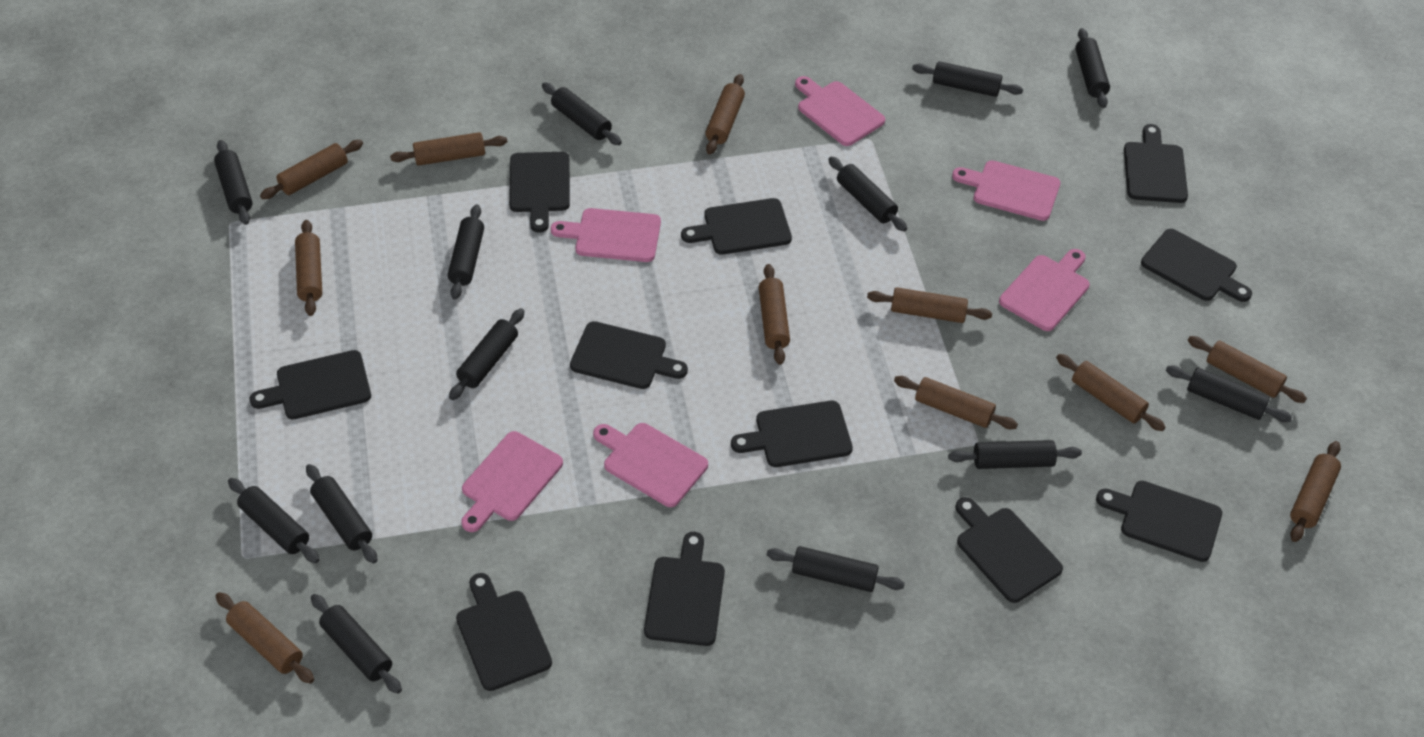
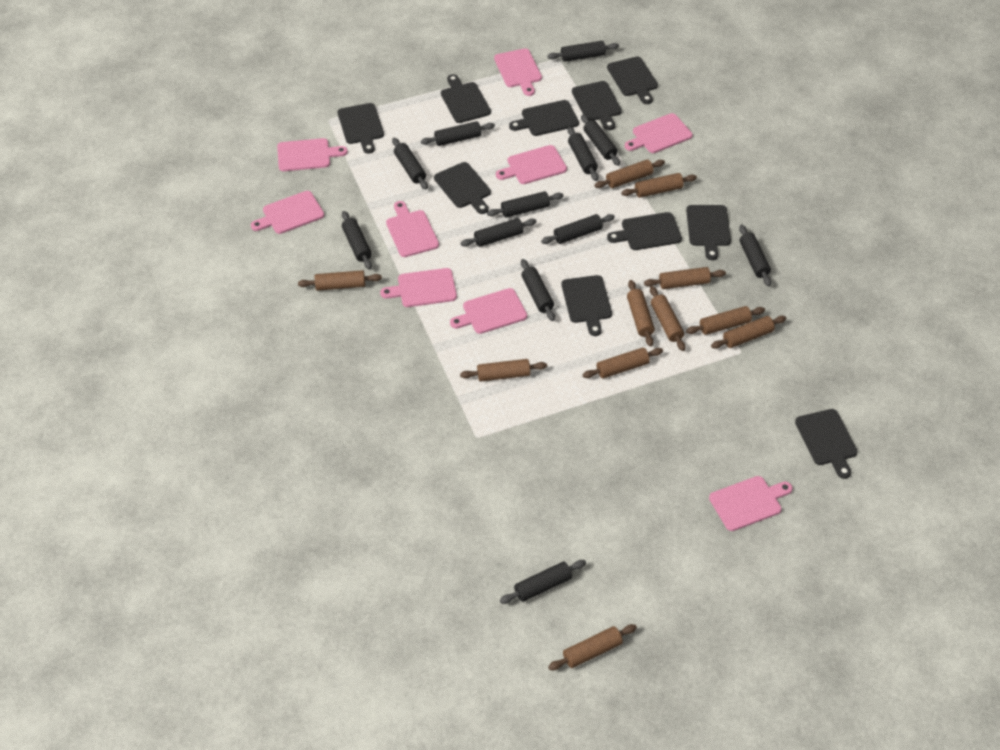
black cutting board: [250,350,371,419] [456,573,552,691] [509,152,570,233] [570,321,688,389] [644,532,725,646] [681,198,792,255] [731,401,853,467] [955,497,1063,603] [1096,481,1222,562] [1124,124,1188,203] [1141,229,1252,302] = 11 -> [338,103,384,154] [434,162,491,214] [441,74,491,123] [509,100,579,136] [561,275,612,336] [572,81,622,130] [607,56,658,104] [607,212,682,250] [686,205,731,260] [795,409,858,479] = 10
black rolling pin: [214,140,253,225] [228,478,320,563] [306,464,377,564] [311,594,402,694] [448,204,484,300] [449,308,525,400] [542,82,622,145] [767,546,905,592] [828,156,907,232] [912,61,1023,97] [948,440,1082,469] [1075,28,1110,108] [1166,365,1292,422] = 13 -> [342,211,372,269] [392,138,428,190] [421,121,495,146] [461,218,537,247] [487,191,564,218] [500,560,586,604] [521,259,555,321] [541,214,615,244] [548,41,619,62] [568,127,599,181] [581,115,620,166] [739,225,771,287] = 12
pink cutting board: [461,431,563,532] [551,208,661,262] [593,423,708,507] [795,76,885,146] [952,160,1060,221] [999,249,1090,331] = 6 -> [251,191,324,234] [277,138,348,171] [380,268,457,307] [386,201,439,257] [450,288,527,334] [494,48,542,96] [496,145,567,184] [625,113,693,153] [709,476,793,531] = 9

